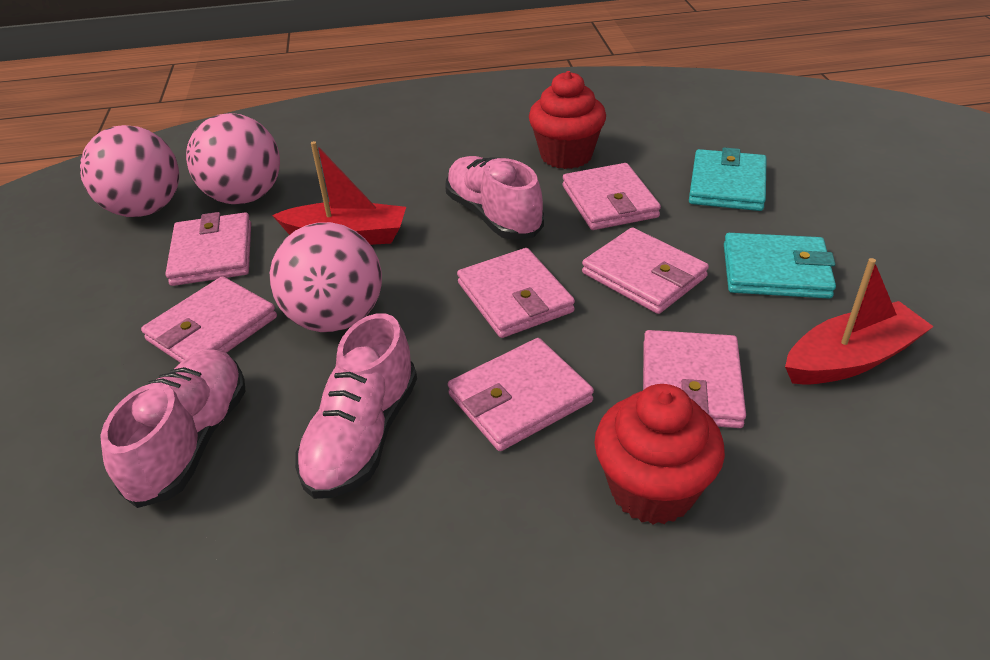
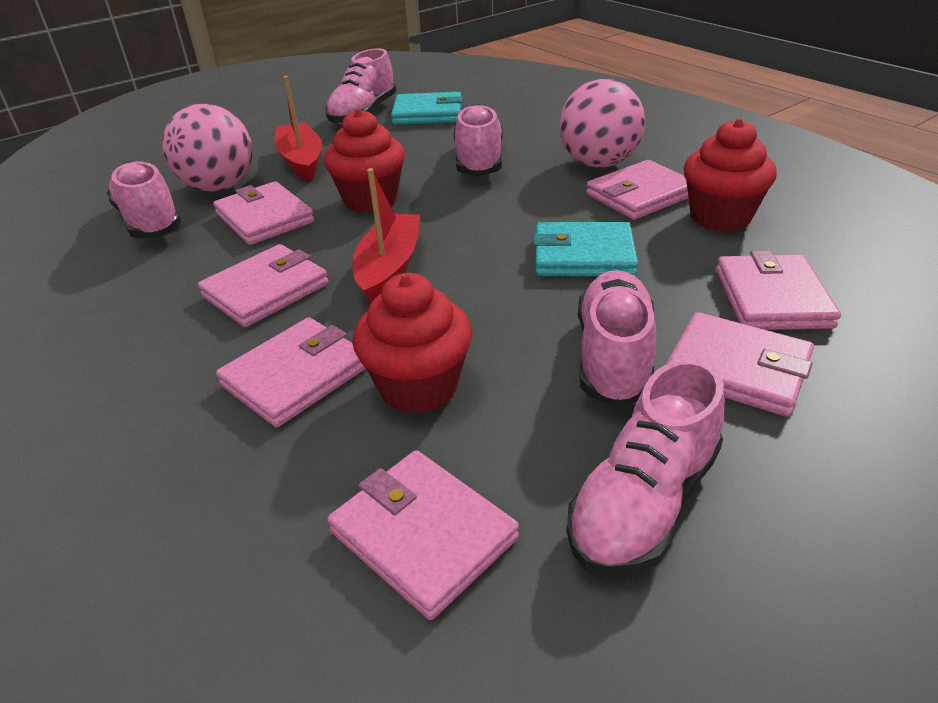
pink ball: [80,125,179,217] [186,113,280,204] [270,222,382,332] = 3 -> [162,104,253,192] [559,79,645,168] = 2
pink shoe: [100,349,246,508] [295,313,417,499] [445,156,544,240] = 3 -> [107,161,182,239] [325,48,396,124] [454,103,503,176] [567,359,725,575] [578,270,657,407] = 5
red cupcake: [529,71,606,169] [594,384,725,524] = 2 -> [324,109,405,213] [352,273,472,414] [684,118,777,232] = 3

